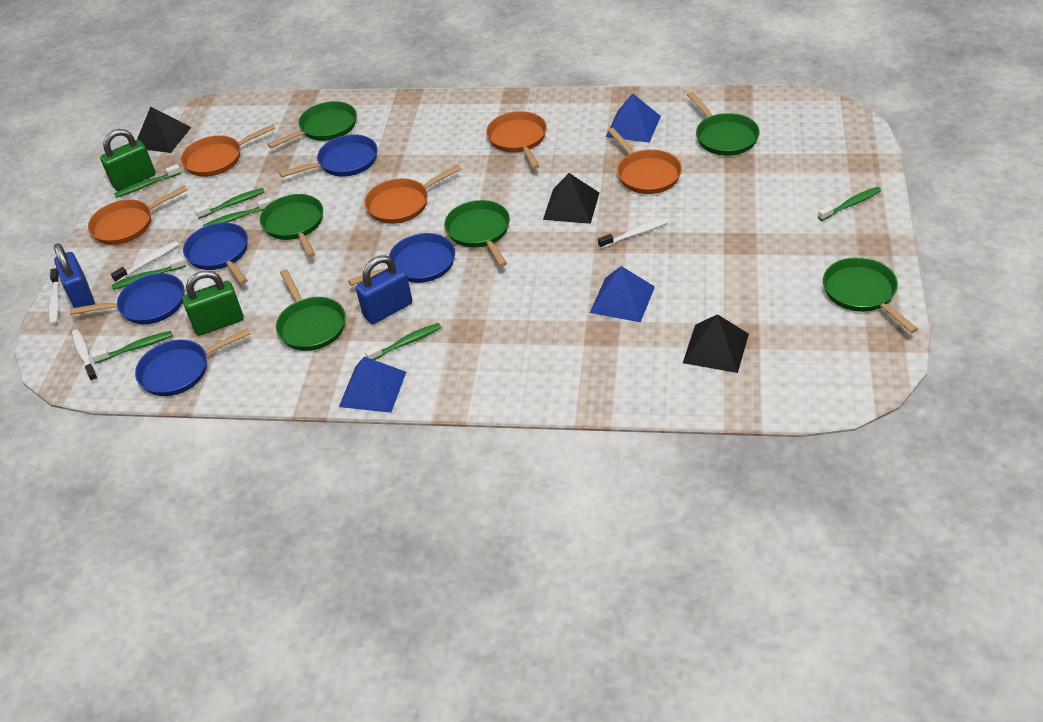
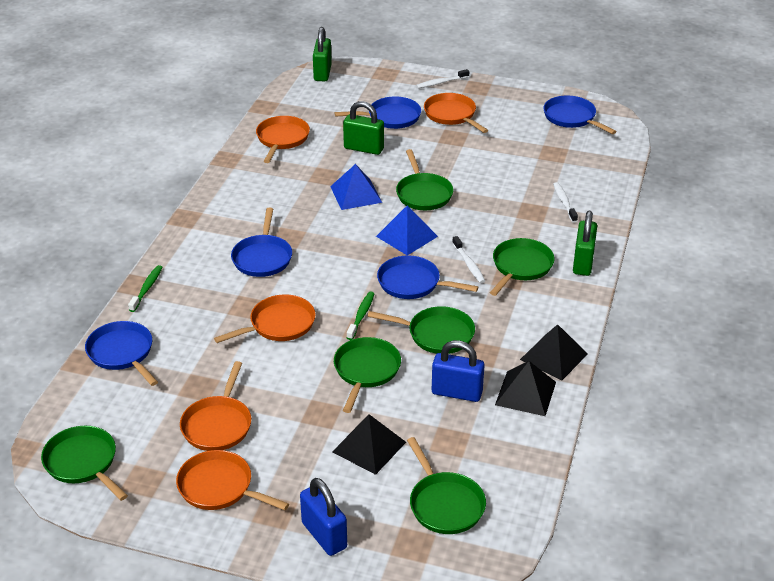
blue pyramid: [339,357,406,413] [590,266,655,322] [606,93,661,143] = 3 -> [330,164,382,210] [376,205,438,256] = 2
green padlock: [100,129,156,191] [182,270,244,336] = 2 -> [313,27,332,81] [343,101,384,155] [573,211,597,276] = 3
green toothbrush: [91,331,173,363] [111,257,186,290] [114,164,181,198] [195,188,265,219] [203,198,272,227] [365,323,441,360] [818,187,881,221] = 7 -> [128,265,163,312] [347,291,375,340] = 2
white toothbrush: [48,268,60,325] [72,329,98,382] [111,241,179,283] [598,218,668,249] = 4 -> [416,69,469,88] [452,236,485,283] [553,182,578,223] = 3

